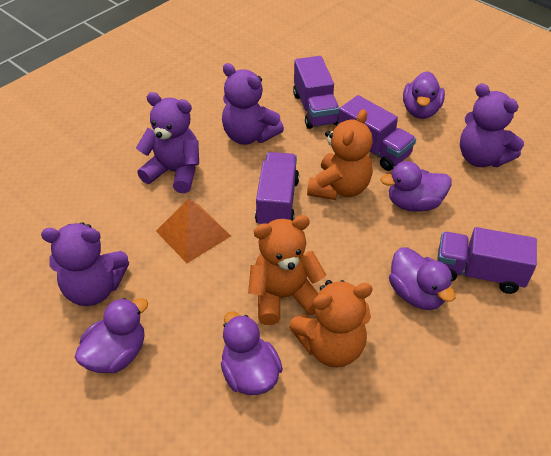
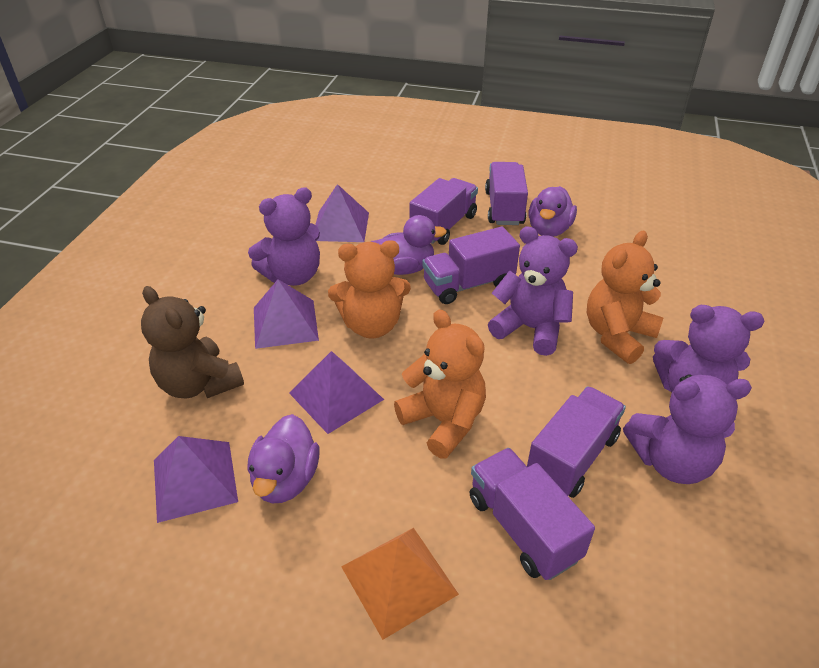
brown teddy bear: none = 0 -> [141,286,244,399] = 1
purple duck: [75,298,148,373] [221,311,283,395] [380,161,452,212] [389,247,455,310] [403,71,445,119] = 5 -> [248,414,319,504] [371,215,447,275] [528,186,577,237] = 3
purple pyramid: none = 0 -> [154,436,238,523] [254,279,319,349] [289,351,384,434] [315,184,369,242] = 4
purple truck: [255,152,299,224] [293,56,339,129] [338,95,416,171] [437,227,537,294] = 4 -> [410,178,478,245] [422,227,520,304] [470,448,595,580] [485,162,528,225] [527,386,626,498] = 5

